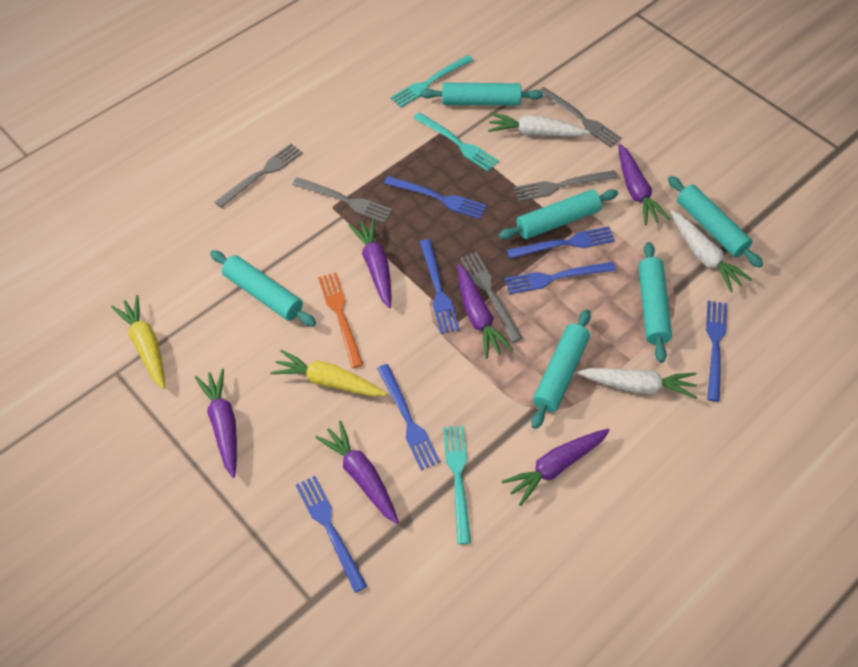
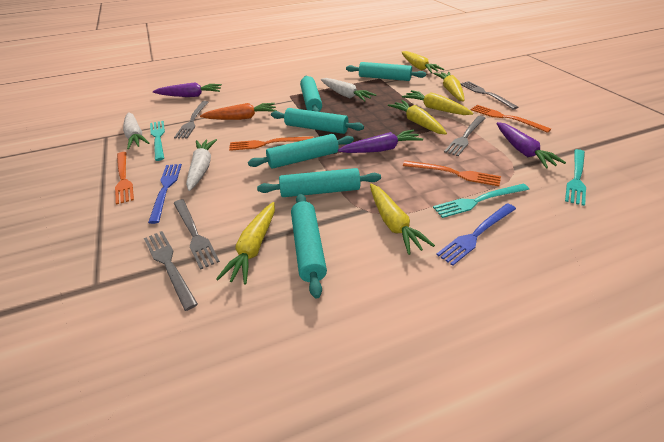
blue fork: [296,476,367,593] [377,364,440,470] [384,176,487,219] [420,239,459,334] [505,262,616,294] [507,226,615,259] [706,301,727,402] = 7 -> [148,164,182,224] [436,203,516,266] = 2
orange carrot: none = 0 -> [200,103,277,120] = 1
orange fork: [318,273,363,368] = 1 -> [115,152,134,205] [229,136,313,151] [403,161,501,186] [471,105,551,133] = 4
purple carrot: [195,368,237,478] [315,421,399,524] [348,218,392,308] [457,264,513,359] [501,429,610,506] [618,144,670,225] = 6 -> [153,82,222,97] [338,129,423,153] [497,122,566,168] = 3
yellow carrot: [111,295,165,389] [270,349,387,397] = 2 -> [216,202,275,284] [370,184,435,255] [388,100,447,134] [401,51,444,73] [402,90,473,115] [433,72,464,101] = 6

